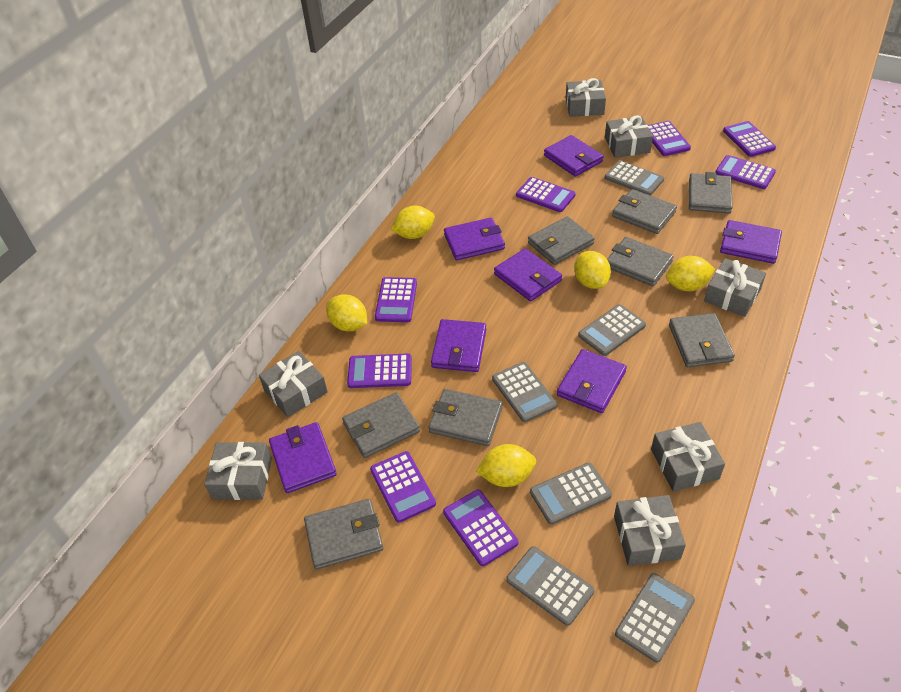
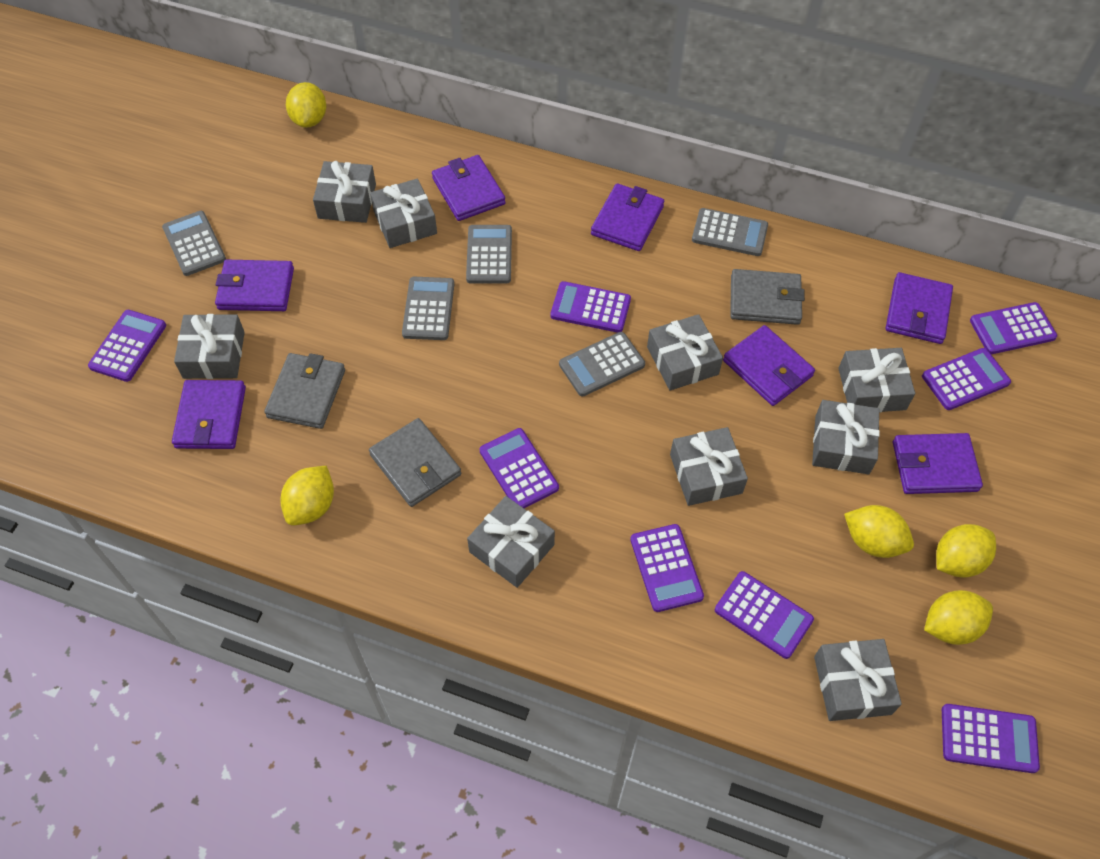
grey calculator: [492,362,557,422] [506,546,595,626] [530,463,612,525] [578,304,646,356] [605,160,664,196] [615,573,695,663] = 6 -> [162,211,226,276] [402,277,454,340] [466,225,512,283] [559,332,645,396] [692,208,768,256] = 5
grey gift: [205,442,272,500] [259,351,328,417] [566,78,606,117] [605,115,653,158] [614,495,686,566] [651,422,725,492] [704,258,766,317] = 7 -> [174,314,245,379] [313,161,376,223] [370,179,437,248] [467,496,555,588] [647,314,723,391] [670,427,748,506] [812,400,880,474] [814,639,902,721] [838,348,915,412] = 9
grey wallet: [304,499,383,570] [342,392,420,458] [428,389,503,446] [528,216,595,265] [607,237,674,286] [612,189,677,234] [669,313,735,367] [689,172,733,213] = 8 -> [264,353,345,429] [369,418,461,507] [730,269,805,325] = 3

